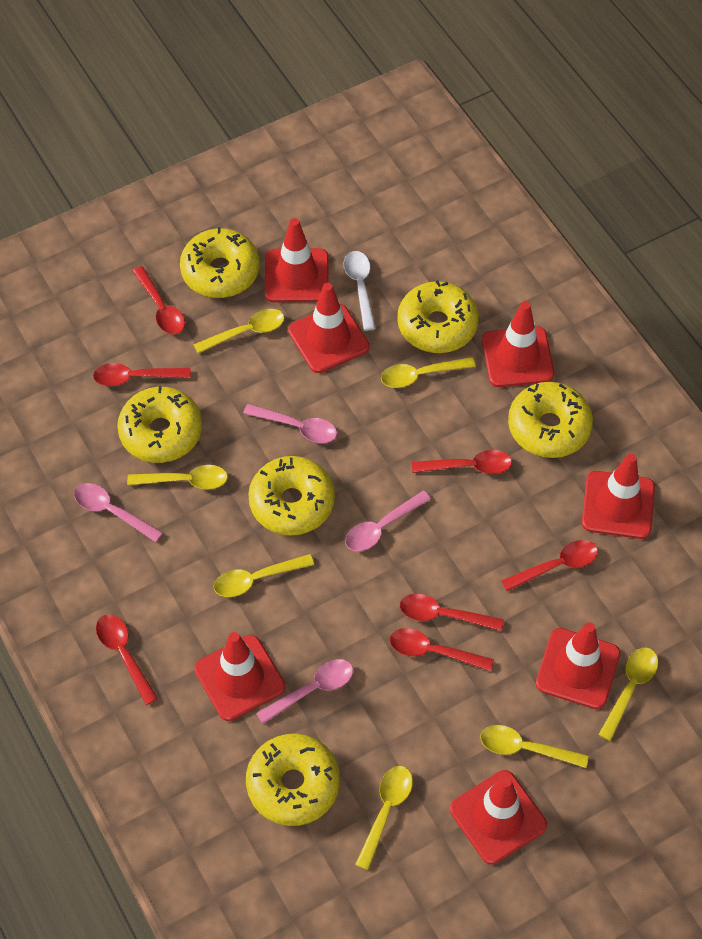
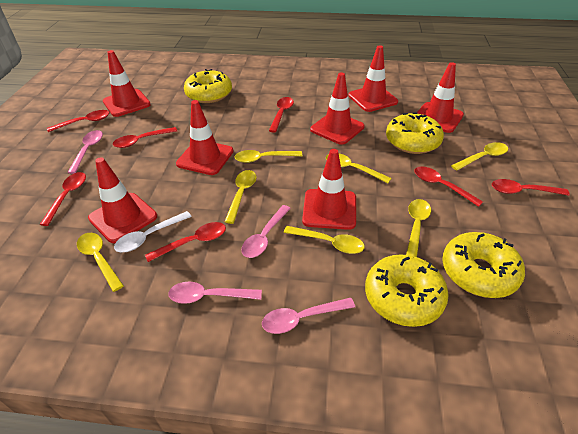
yellow donut: [117,386,202,463] [180,227,260,298] [246,734,340,826] [248,456,335,535] [397,281,479,353] [508,382,593,458] = 6 -> [184,69,232,103] [365,254,449,327] [386,112,444,154] [442,232,525,298] = 4

